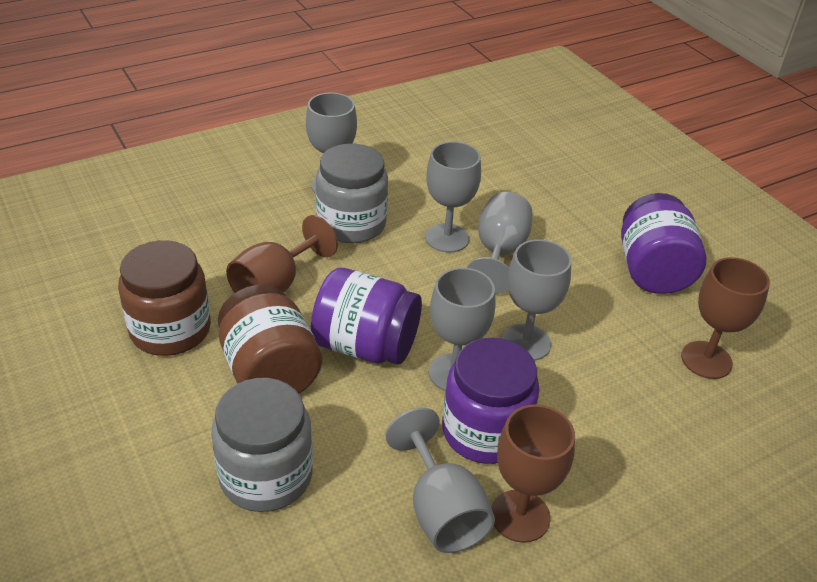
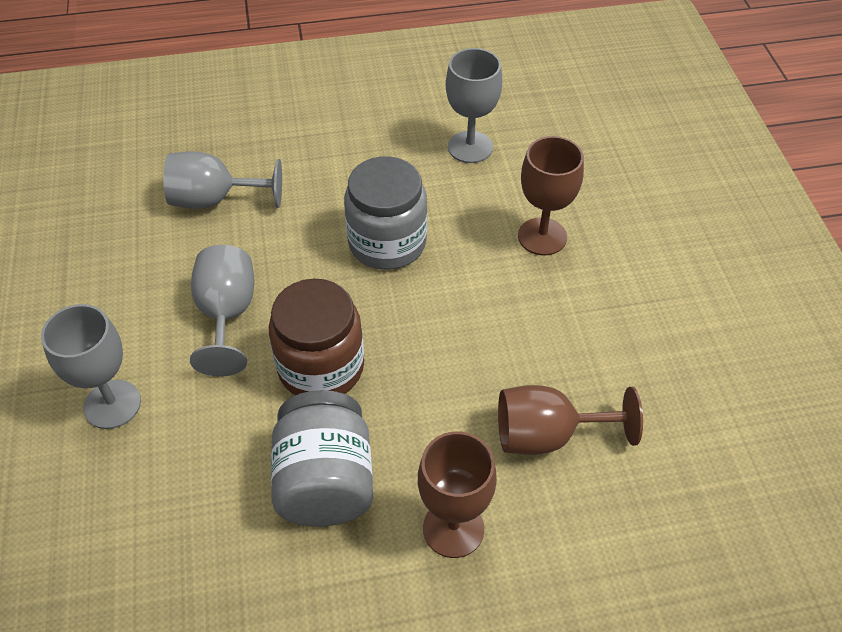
brown jar: [118,240,211,356] [218,284,322,394] = 2 -> [269,279,364,395] = 1
grey goblet: [306,93,357,194] [385,408,495,553] [425,141,481,253] [429,268,496,391] [467,192,532,294] [502,239,571,361] = 6 -> [41,304,141,429] [163,151,282,209] [190,245,254,377] [446,48,502,163] = 4
purple jar: [311,268,422,364] [442,338,540,464] [621,193,707,294] = 3 -> none = 0

